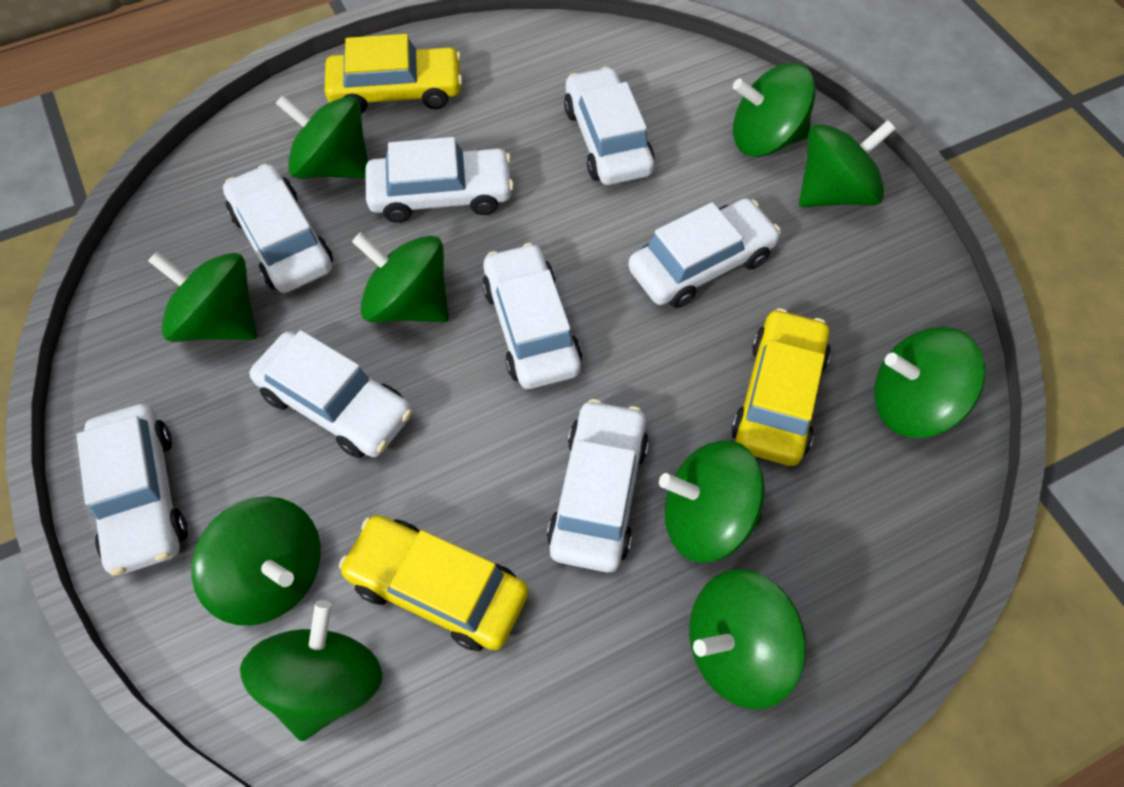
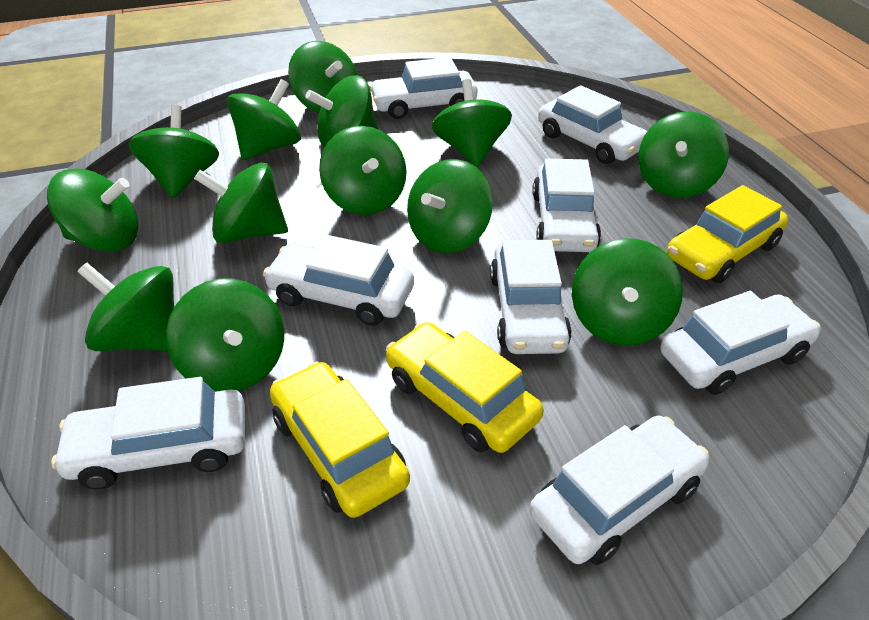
green spinning top: [148,251,257,342] [192,496,321,626] [240,600,382,741] [276,94,368,179] [352,232,449,323] [659,440,765,563] [689,569,806,709] [733,63,816,157] [799,120,896,207] [874,327,986,438] = 10 -> [47,169,138,252] [77,263,174,351] [129,105,219,198] [166,279,284,392] [194,163,288,243] [227,79,301,160] [288,41,357,113] [305,75,379,148] [319,126,407,215] [407,159,493,253] [432,79,512,167] [572,238,683,346] [638,111,729,198] = 13

